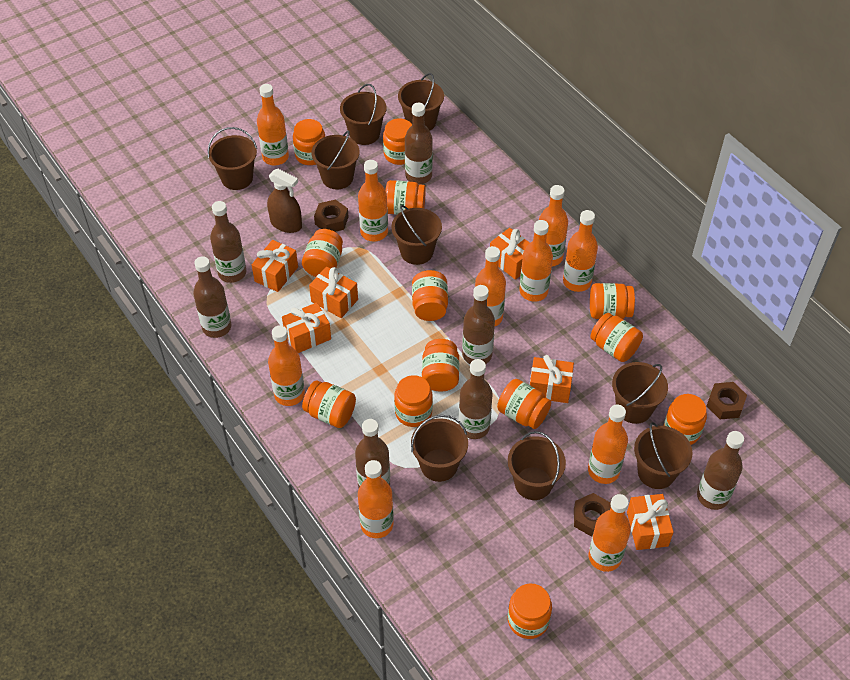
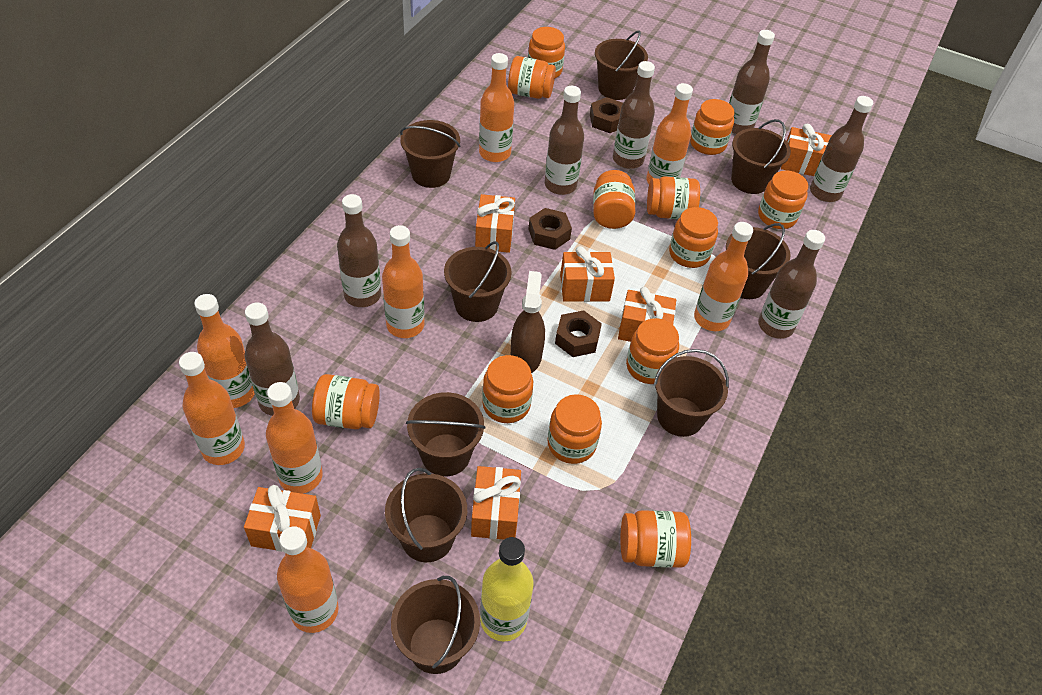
orange bottle: [257,84,289,165] [268,325,305,406] [358,160,388,242] [358,460,394,538] [475,246,506,326] [519,220,553,302] [539,185,568,267] [563,210,598,292] [588,405,628,484] [589,494,631,572] = 10 -> [179,352,245,465] [194,294,255,408] [266,382,323,494] [277,526,339,633] [382,225,424,338] [479,53,514,162] [646,83,693,184] [694,222,753,331] = 8
orange jar: [293,119,325,165] [302,229,343,277] [302,380,356,428] [383,118,412,165] [385,180,426,215] [394,375,433,427] [412,270,448,321] [422,339,459,391] [497,379,551,429] [508,584,552,639] [590,283,635,319] [590,313,643,362] [664,394,707,445] = 13 -> [312,374,380,429] [482,355,533,423] [508,56,556,99] [528,27,565,78] [547,394,602,464] [593,170,636,229] [620,510,691,568] [626,318,679,384] [647,176,700,219] [669,207,718,268] [690,99,735,155] [758,170,808,229] = 12
yellow bottle: none = 0 -> [480,537,534,642] = 1

